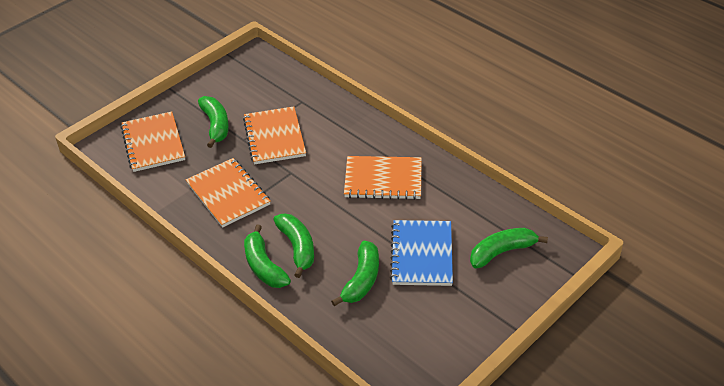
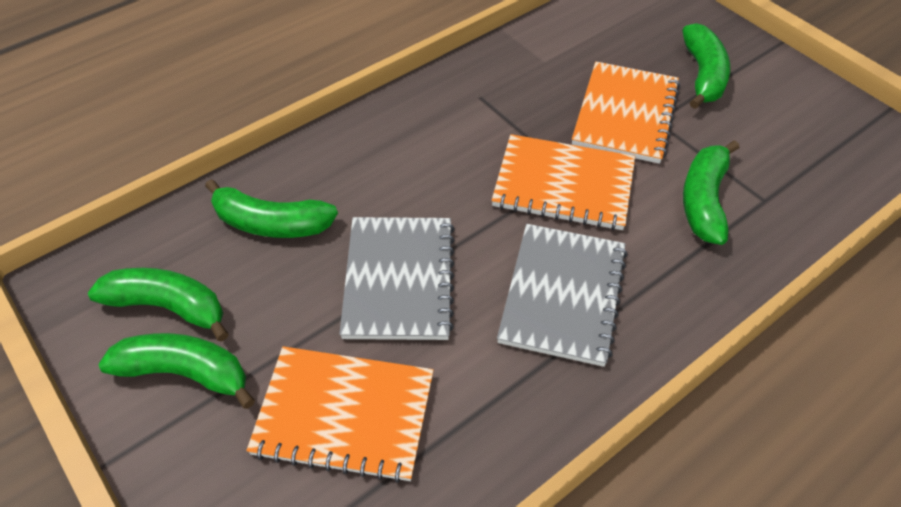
blue notebook: [390,220,453,286] = 1 -> none = 0
grey notebook: none = 0 -> [339,217,455,340] [497,224,627,367] = 2
orange notebook: [121,111,185,172] [186,158,270,228] [243,106,306,164] [344,156,422,200] = 4 -> [246,346,434,483] [491,134,635,230] [572,62,680,164] = 3

